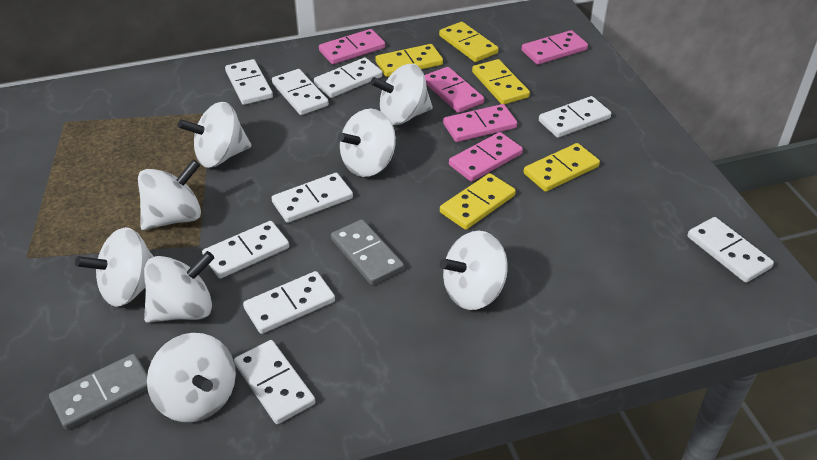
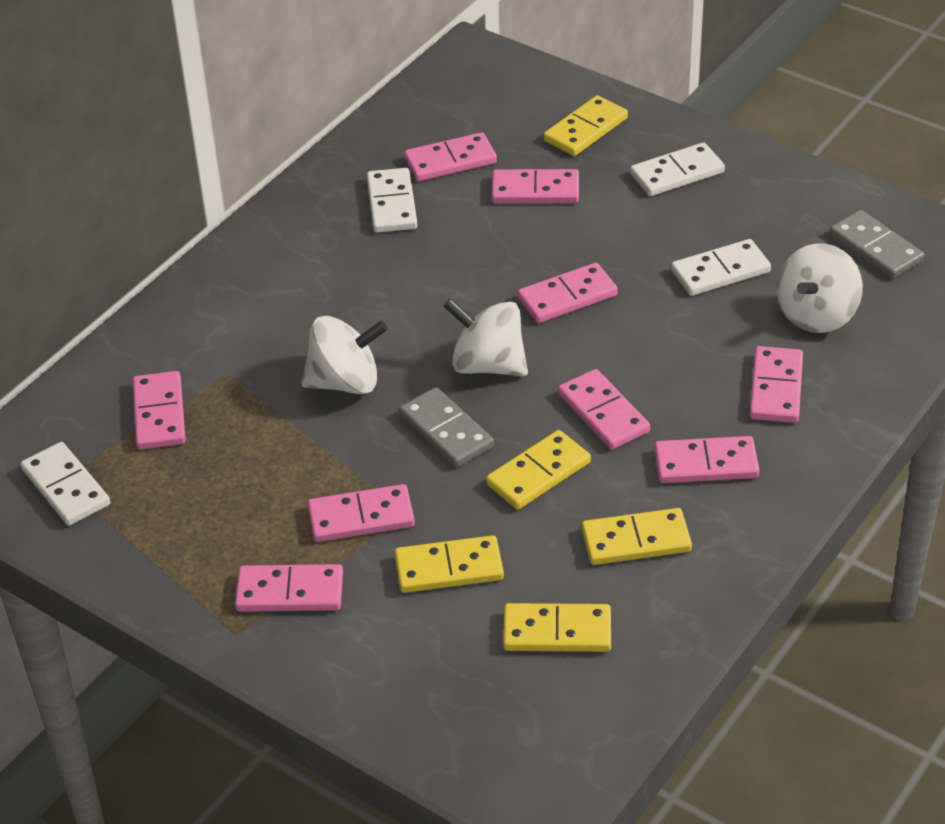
pink domino: [319,29,385,64] [424,67,484,113] [443,104,517,142] [449,132,523,182] [522,30,588,65] = 5 -> [133,371,186,449] [235,564,343,612] [308,484,415,542] [404,132,497,181] [492,169,579,203] [518,263,618,323] [558,369,650,450] [654,436,759,483] [750,346,803,423] = 9
white domino: [202,221,289,279] [225,59,273,105] [234,340,315,424] [243,271,335,334] [272,69,329,115] [272,173,353,223] [314,58,383,98] [539,96,611,138] [687,217,774,283] = 9 -> [21,442,110,526] [367,168,417,233] [630,142,725,196] [671,239,771,296] = 4
white spinning top: [75,227,154,307] [138,160,201,230] [144,251,214,323] [147,333,236,422] [178,102,251,168] [338,109,396,177] [370,64,433,125] [439,231,508,310] = 8 -> [301,316,388,394] [443,298,528,376] [777,243,863,333] = 3

